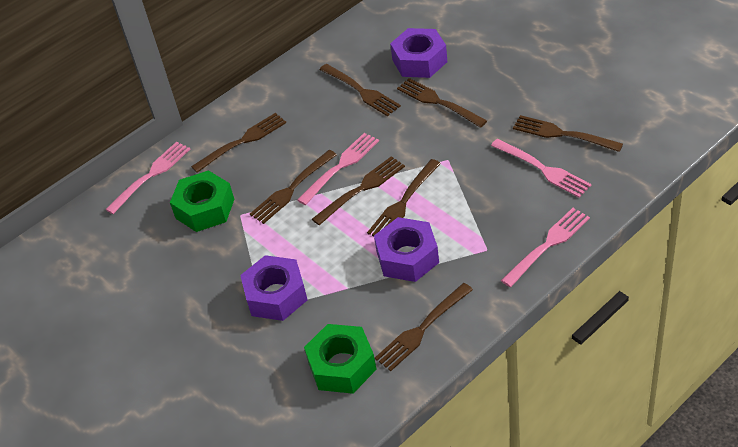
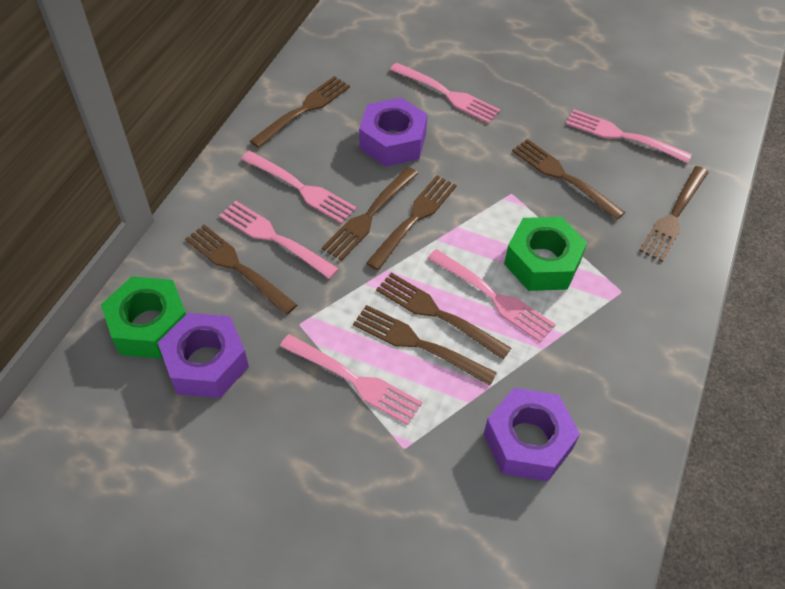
pink fork: [105,142,190,214] [297,133,379,205] [491,139,591,198] [501,208,590,287] = 4 -> [219,201,339,279] [241,151,356,224] [280,334,422,425] [390,63,500,124] [427,249,556,342] [566,109,692,163] = 6

